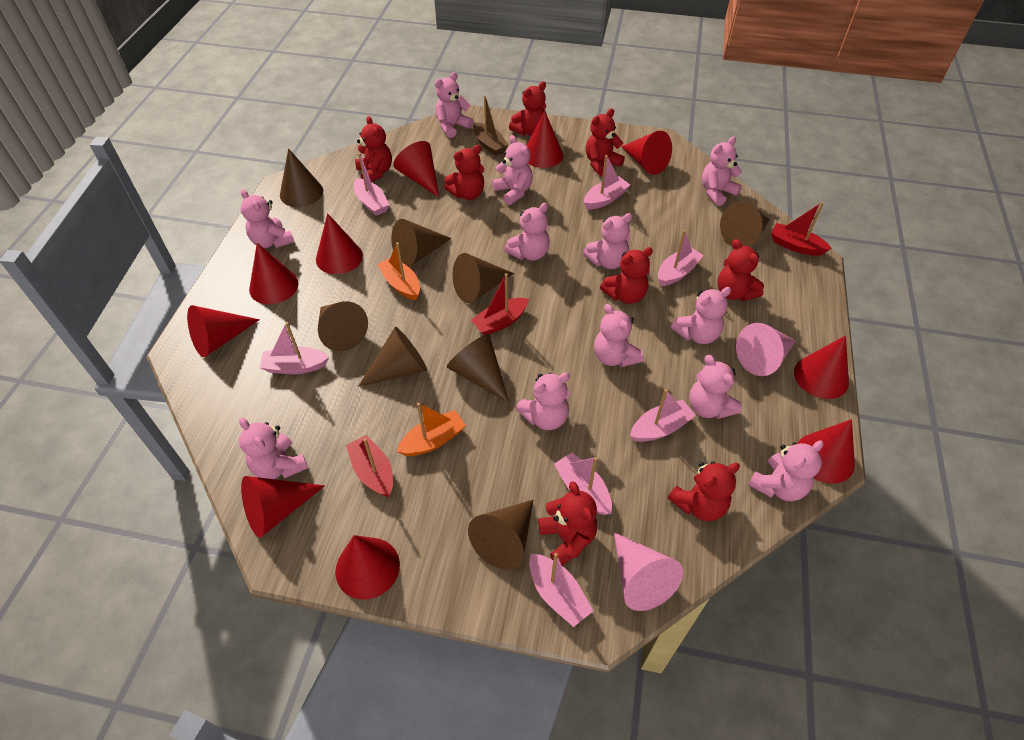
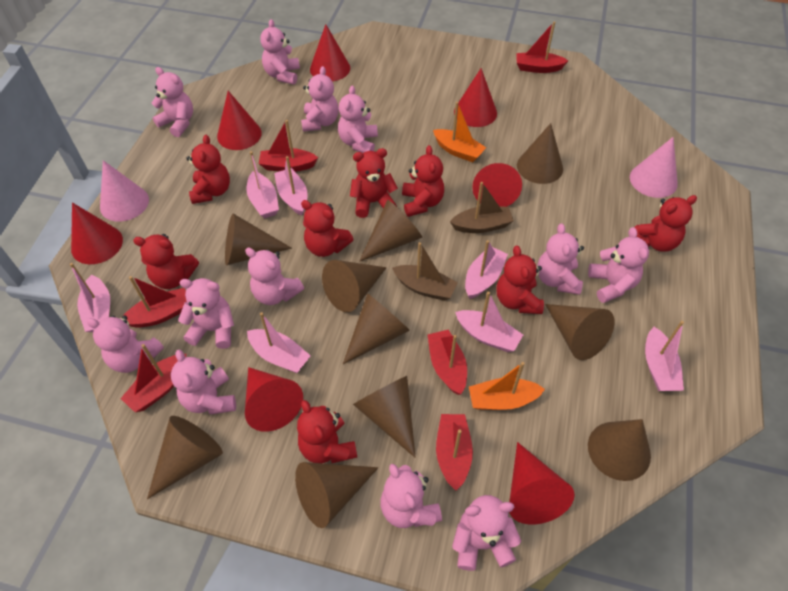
brown boat: [473,95,509,156] = 1 -> [392,242,458,301] [450,182,514,233] = 2
brown cone: [280,148,323,207] [318,301,368,351] [358,327,427,387] [391,219,452,267] [447,334,509,403] [453,253,514,303] [468,500,533,570] [720,201,769,247] = 8 -> [147,416,223,499] [225,214,292,265] [295,462,378,528] [322,260,387,312] [343,293,410,364] [353,376,416,458] [359,200,422,262] [517,123,563,184] [545,304,615,360] [588,419,651,481] = 10
red boat: [346,435,393,497] [471,273,529,335] [771,202,831,256] = 3 -> [120,344,186,412] [123,276,187,328] [259,120,318,172] [428,330,467,395] [436,414,473,490] [516,21,569,73] = 6
red cone: [187,305,260,357] [241,476,325,538] [249,243,298,304] [316,213,363,274] [335,535,400,600] [393,141,439,197] [526,111,563,168] [621,131,672,175] [794,335,849,399] [797,419,855,484] = 10 -> [71,202,123,264] [217,91,262,150] [245,367,303,432] [310,24,350,81] [454,68,497,127] [472,163,522,207] [509,442,575,525] = 7

